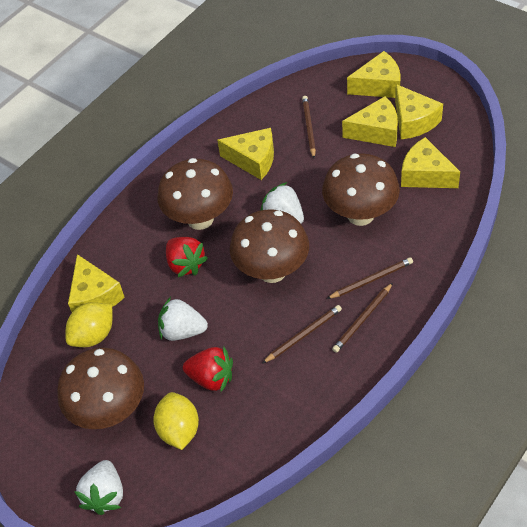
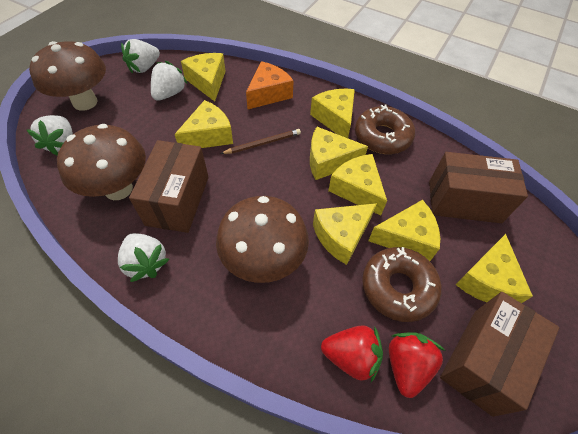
brown box: none = 0 -> [129,140,209,233] [429,152,528,223] [440,292,559,417] = 3
brown donut: none = 0 -> [355,104,415,154] [362,247,442,322] = 2
brown mushroom: [57,348,144,429] [157,158,233,230] [230,209,309,283] [322,153,400,226] = 4 -> [29,41,106,111] [57,124,146,200] [216,196,309,283] = 3
brown pencil: [263,305,342,363] [302,96,316,158] [327,257,413,299] [332,283,393,353] = 4 -> [221,129,301,154] = 1
orange cheese: none = 0 -> [246,61,294,110] = 1
white strawberry: [74,460,123,515] [158,297,208,341] [261,182,304,224] = 3 -> [27,115,73,155] [118,233,170,282] [121,39,160,74] [151,61,188,101] = 4
yellow cheese: [68,254,125,312] [217,128,274,180] [342,96,398,147] [347,51,400,98] [395,84,443,139] [401,137,460,188] = 6 -> [175,100,233,148] [181,53,226,102] [310,89,355,138] [310,127,368,180] [313,203,377,265] [328,154,387,216] [368,200,440,261] [455,234,533,303] = 8
yellow lemon: [65,302,112,347] [153,392,199,450] = 2 -> none = 0

